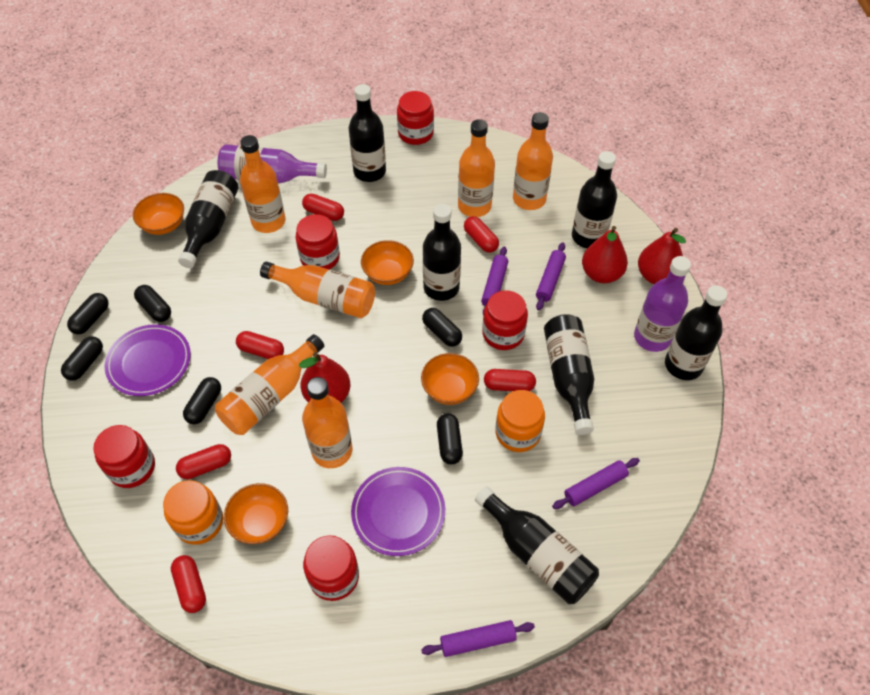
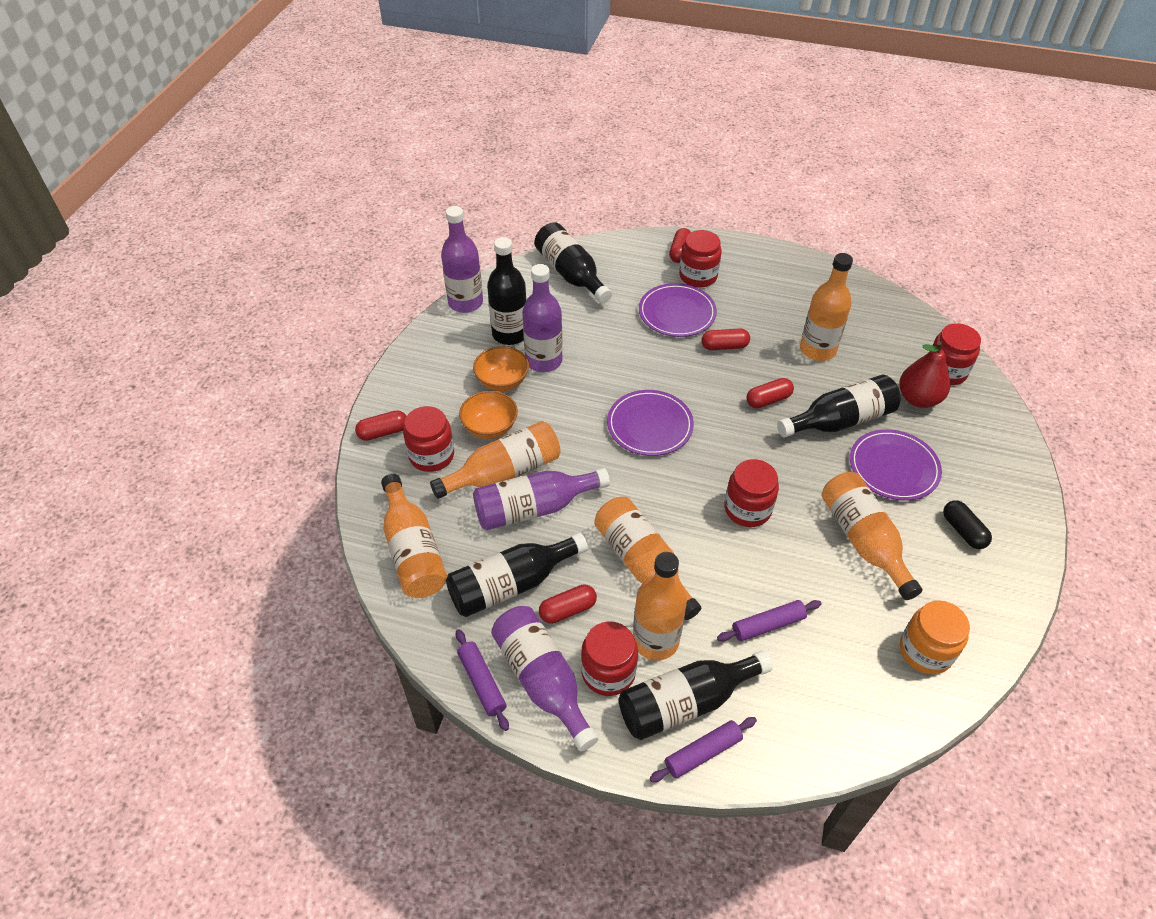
black bottle: [178,170,238,268] [349,84,386,182] [423,204,461,301] [475,486,599,604] [544,314,594,435] [572,151,617,248] [665,285,727,380] = 7 -> [446,533,588,617] [487,237,527,345] [534,222,612,303] [619,650,773,740] [777,375,901,437] = 5
black capsule: [61,336,103,381] [67,293,109,334] [134,285,171,322] [183,377,221,424] [422,308,462,347] [437,413,463,464] = 6 -> [943,500,992,549] = 1
orange bowl: [133,193,184,235] [224,483,288,544] [361,240,414,285] [421,353,479,405] = 4 -> [459,391,518,439] [473,346,529,391] = 2
orange jar: [163,480,223,545] [495,390,545,452] = 2 -> [900,600,970,674] = 1
purple bottle: [218,144,327,183] [634,256,691,352] = 2 -> [441,206,483,313] [473,468,610,530] [491,606,598,751] [522,264,563,372] = 4
purple plate: [104,324,191,396] [351,467,445,556] = 2 -> [607,390,694,456] [639,283,717,337] [850,429,942,501] = 3
purple rolling pin: [421,620,535,657] [481,247,508,316] [536,242,566,310] [552,458,640,509] = 4 -> [456,629,509,731] [650,717,757,782] [717,600,821,642] = 3
red capsule: [171,555,206,613] [176,444,231,479] [236,331,284,359] [302,194,344,221] [464,216,499,253] [484,369,536,391] = 6 -> [355,410,407,441] [539,584,597,624] [669,228,691,263] [702,328,750,350] [746,378,794,408] = 5
red pear: [299,352,350,403] [582,226,628,283] [638,228,686,284] = 3 -> [899,341,950,408] = 1

